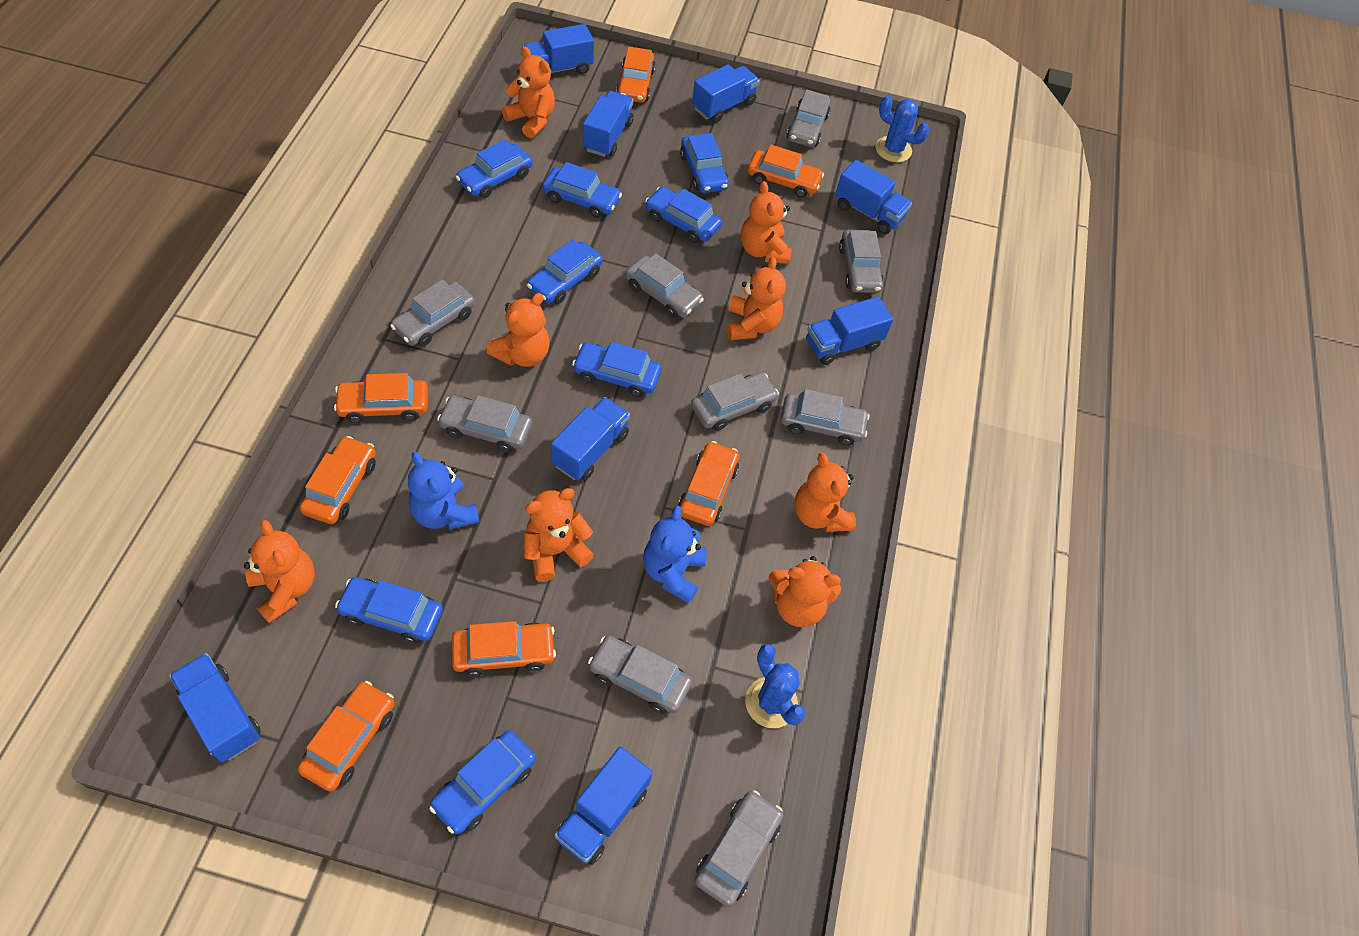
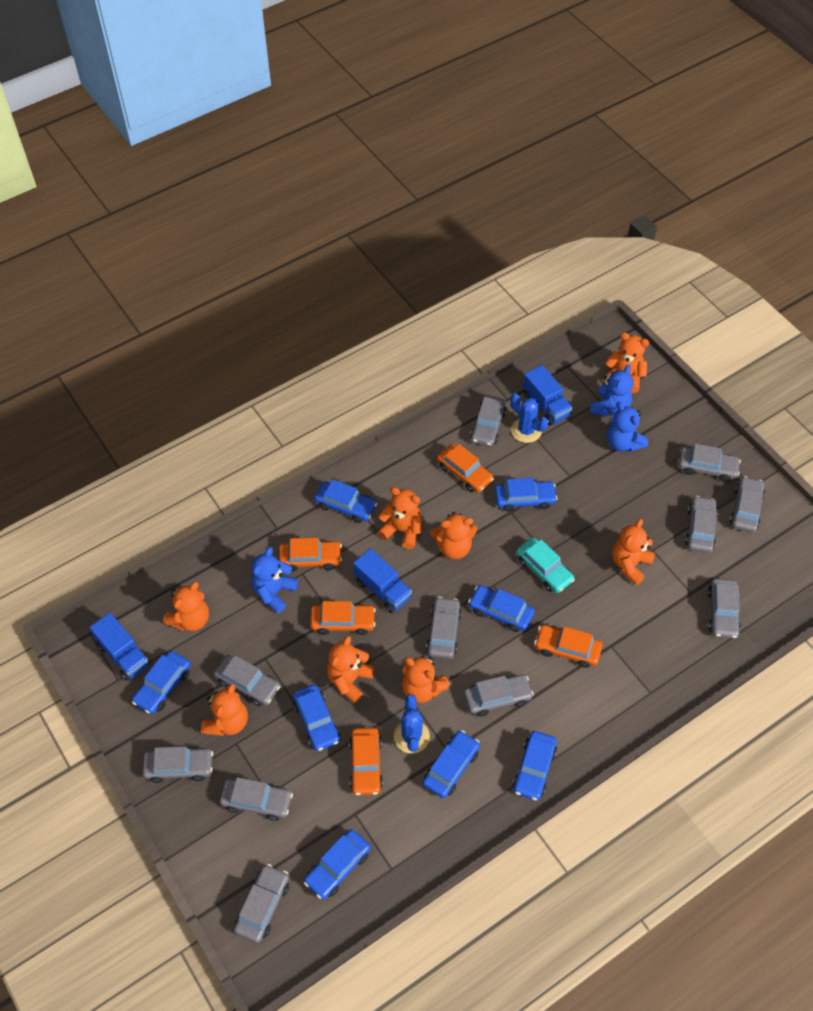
blue teddy bear: [408,452,479,529] [643,506,706,604] = 2 -> [251,547,298,613] [590,365,633,417] [607,402,648,452] = 3
blue truck: [169,653,261,763] [523,24,594,74] [551,397,630,480] [555,747,653,865] [583,91,633,157] [692,64,760,123] [806,297,893,365] [835,160,912,234] = 8 -> [90,613,151,681] [353,548,412,613] [523,365,573,426] = 3
grey car: [390,279,475,347] [437,395,532,453] [588,635,692,714] [625,253,704,318] [691,372,779,431] [695,790,783,907] [781,389,870,446] [787,89,831,147] [839,230,884,293] = 9 -> [142,746,213,783] [214,654,281,706] [220,777,293,821] [234,864,289,943] [426,597,462,659] [464,674,534,717] [470,395,507,447] [678,444,741,482] [685,496,718,553] [707,578,741,638] [730,476,765,533] = 11
orange car: [298,681,395,791] [300,436,376,524] [334,373,428,423] [452,621,556,677] [616,46,656,103] [678,441,739,526] [748,145,824,198] = 7 -> [279,538,342,572] [310,601,376,635] [349,728,383,795] [437,444,494,493] [534,625,603,668] = 5
turquoise car: none = 0 -> [516,538,575,593] = 1

